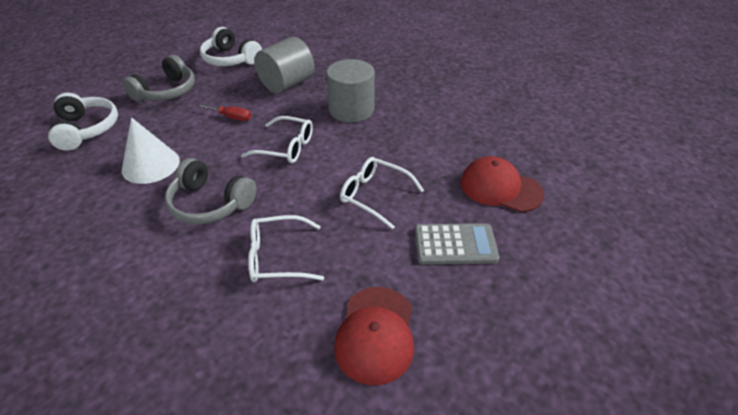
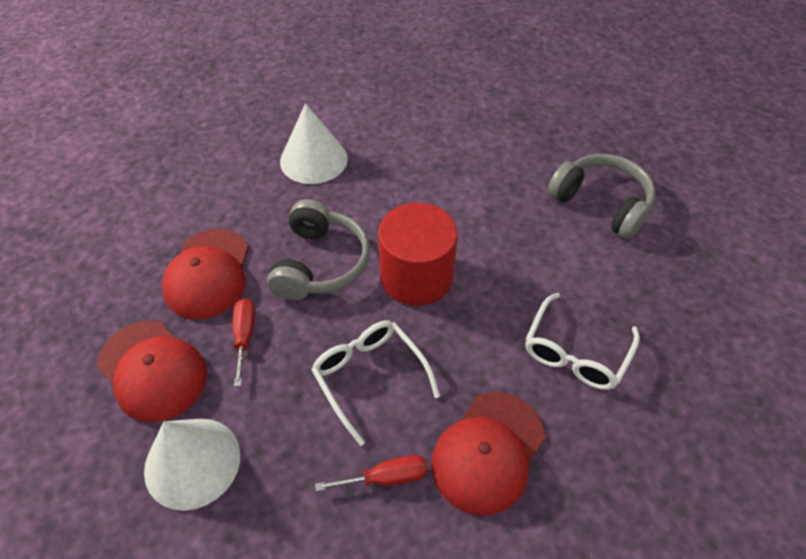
grey calculator: [415,223,499,264] = 1 -> none = 0
grey cylinder: [254,37,314,94] [326,59,375,122] = 2 -> none = 0
red cap: [334,287,414,385] [460,156,544,212] = 2 -> [97,321,207,422] [162,229,249,319] [431,392,545,516] = 3
red cylinder: none = 0 -> [378,203,458,306] = 1
red screwdriver: [198,104,251,121] = 1 -> [232,298,255,387] [315,455,428,491] = 2
white cone: [122,117,180,184] = 1 -> [144,418,240,511] [280,103,348,184] = 2
white glasses: [241,116,313,163] [248,215,324,282] [340,157,424,229] = 3 -> [311,321,440,446] [525,293,640,390] = 2
white headphones: [48,92,118,151] [200,27,262,66] = 2 -> none = 0

